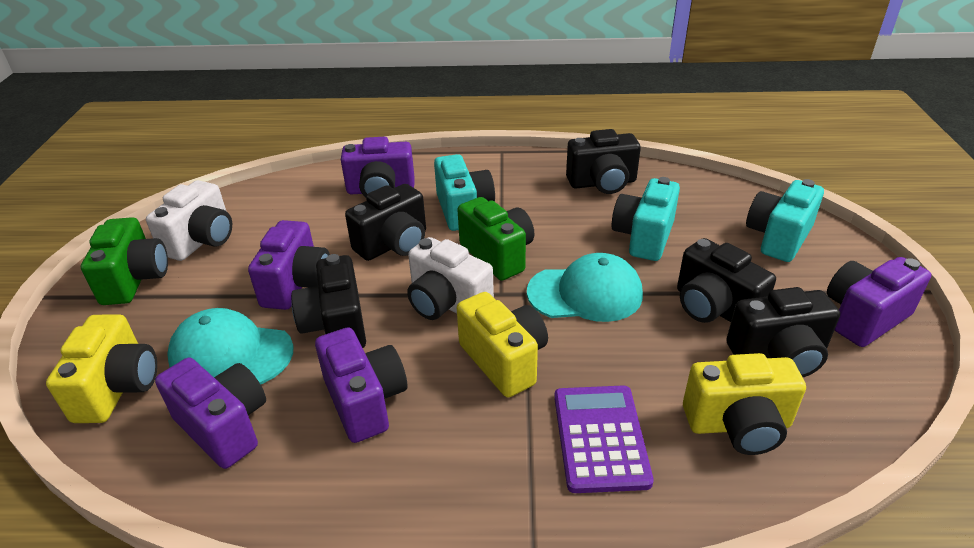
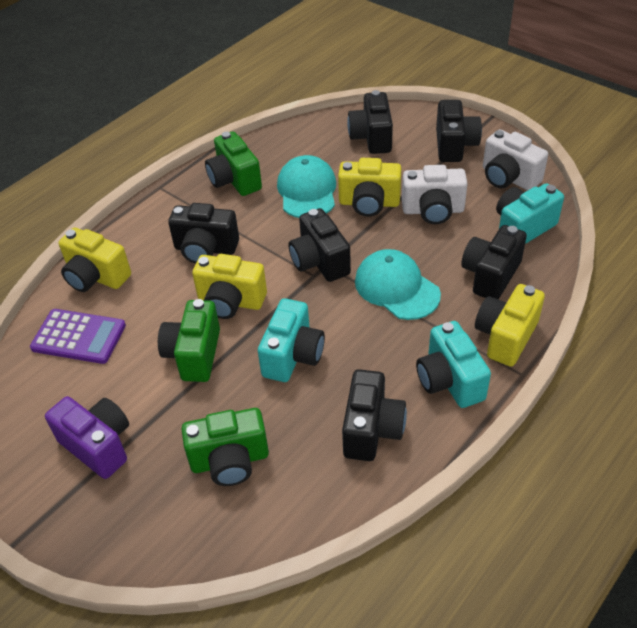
black camera: [291,254,366,348] [345,184,426,261] [566,129,641,194] [677,238,776,323] [726,287,840,377] = 5 -> [168,203,239,264] [289,208,351,282] [342,369,407,461] [347,90,393,154] [436,100,482,162] [461,225,527,299] = 6
green camera: [81,217,168,305] [457,197,534,281] = 2 -> [158,299,220,382] [181,408,269,486] [205,131,262,196] = 3
purple camera: [155,358,266,469] [248,220,330,310] [315,327,407,443] [341,137,414,197] [827,257,931,347] = 5 -> [45,396,129,479] = 1
yellow camera: [46,314,157,423] [457,292,548,397] [683,353,806,455] = 3 -> [59,228,131,292] [192,254,267,319] [338,158,401,217] [475,284,545,367] = 4

